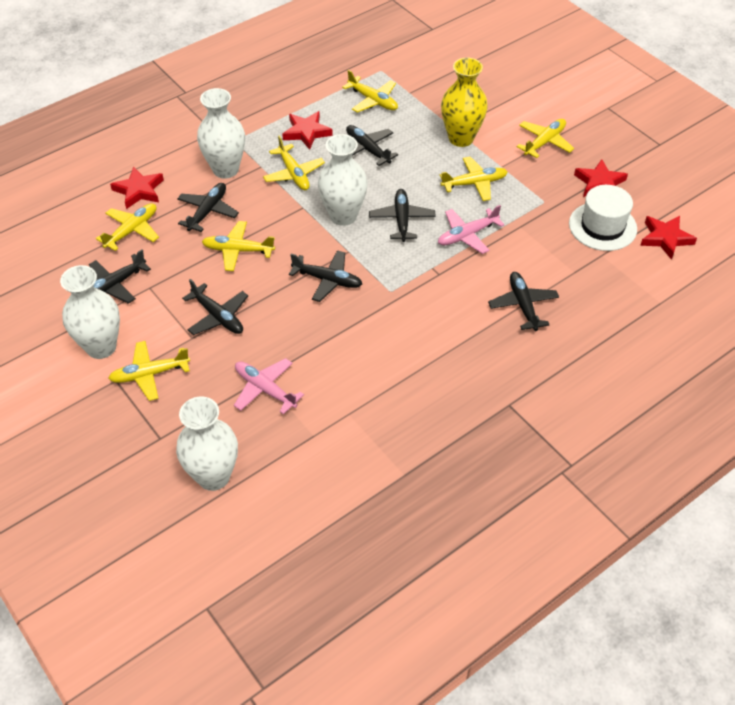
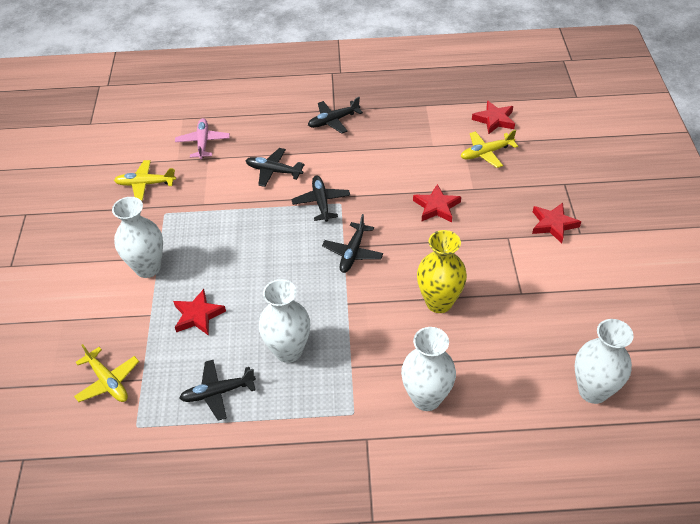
black plane: [89,250,151,304] [177,183,239,232] [182,279,248,335] [289,250,362,302] [346,125,398,166] [369,189,436,242] [488,272,559,331] = 7 -> [179,360,256,421] [245,148,305,187] [291,176,350,222] [308,97,363,134] [322,214,383,273] = 5
pink plane: [234,358,304,415] [438,205,505,254] = 2 -> [175,118,230,159] = 1
white hat: [569,185,637,251] = 1 -> none = 0
yellow plane: [96,203,159,251] [108,341,190,401] [202,221,275,271] [263,135,325,190] [342,70,398,113] [440,157,508,201] [517,119,574,158] = 7 -> [74,344,139,402] [114,160,176,201] [461,130,518,168] = 3

